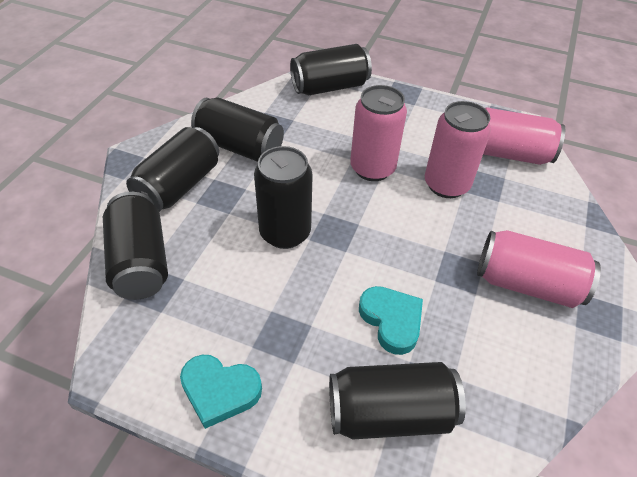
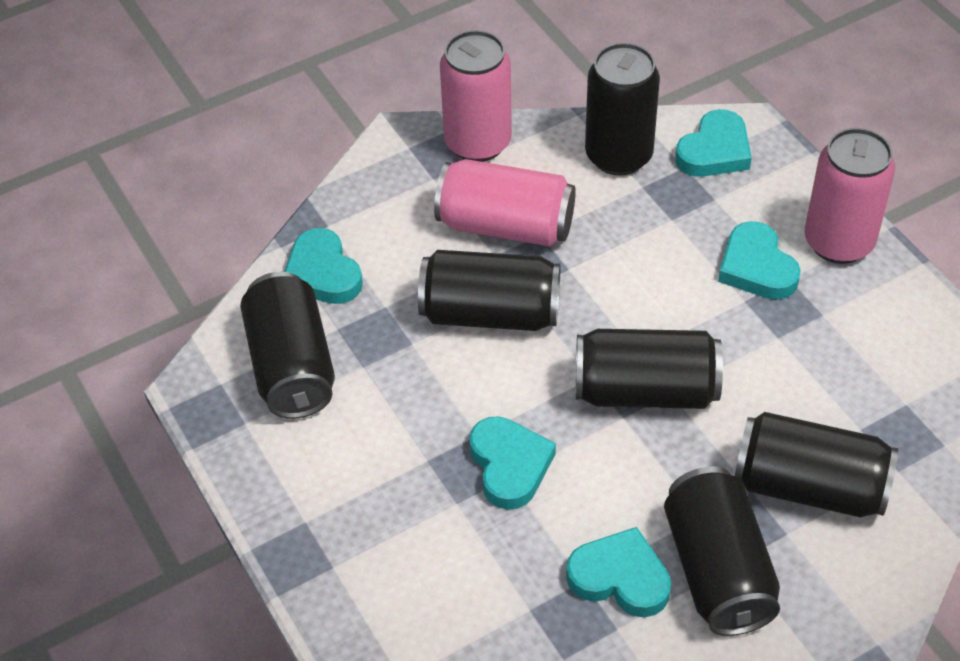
pink can: [350,85,407,181] [425,101,491,198] [477,230,601,308] [483,107,565,165] = 4 -> [434,159,576,247] [440,30,512,162] [804,128,895,264] = 3
turquoise heart: [180,355,262,429] [359,286,423,355] = 2 -> [284,228,363,304] [470,416,556,510] [566,527,671,617] [675,109,752,177] [718,221,801,300] = 5

